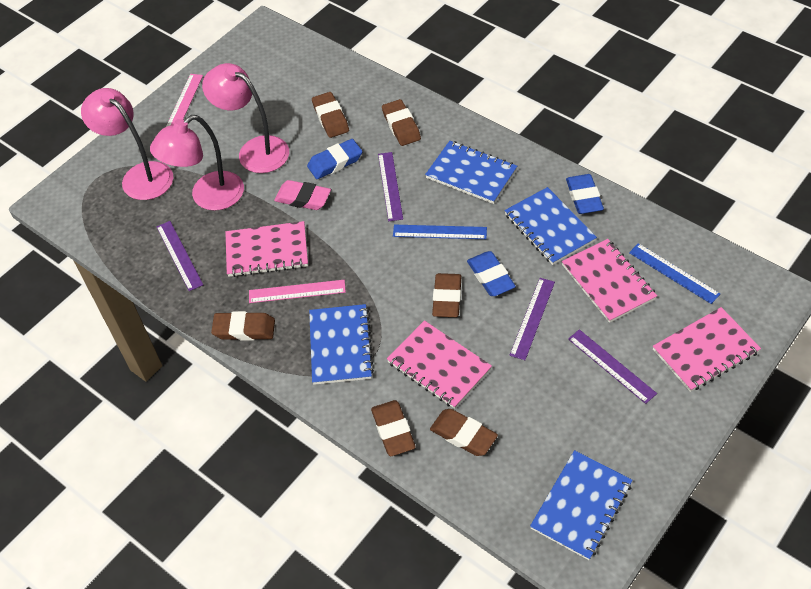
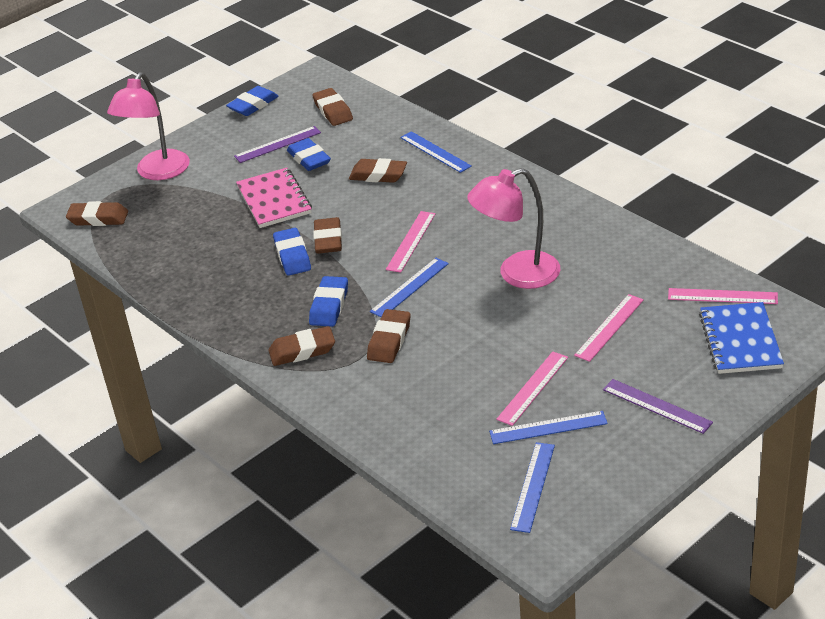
blue eraser: [307,139,362,179] [467,251,516,296] [566,174,604,214] = 3 -> [226,86,279,116] [273,228,311,276] [287,138,331,171] [309,276,348,327] = 4
blue notebook: [309,304,374,385] [425,141,517,204] [505,187,597,265] [530,450,632,560] = 4 -> [699,302,784,374] = 1
blue ruler: [393,225,487,239] [629,243,720,304] = 2 -> [370,258,449,317] [400,131,472,173] [489,411,608,444] [510,442,555,533] = 4
pink eraser: [274,180,331,210] = 1 -> none = 0
pink lamp: [81,88,174,200] [150,115,244,211] [202,63,289,173] = 3 -> [107,72,190,180] [467,168,560,289] = 2
pink notebook: [225,221,308,277] [387,320,492,409] [562,239,657,323] [653,307,761,392] = 4 -> [236,168,312,228] = 1
pink ruler: [166,74,203,127] [249,280,346,303] = 2 -> [386,211,436,273] [496,351,568,426] [574,294,644,362] [668,288,778,304] = 4
purple ruler: [156,221,203,291] [378,152,403,221] [509,278,555,360] [568,329,657,404] = 4 -> [234,126,321,163] [603,379,713,434] = 2

